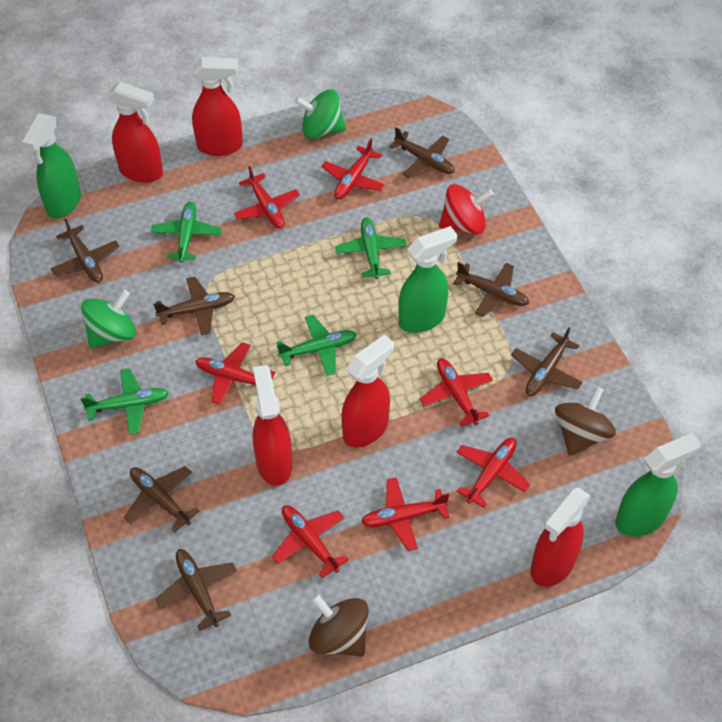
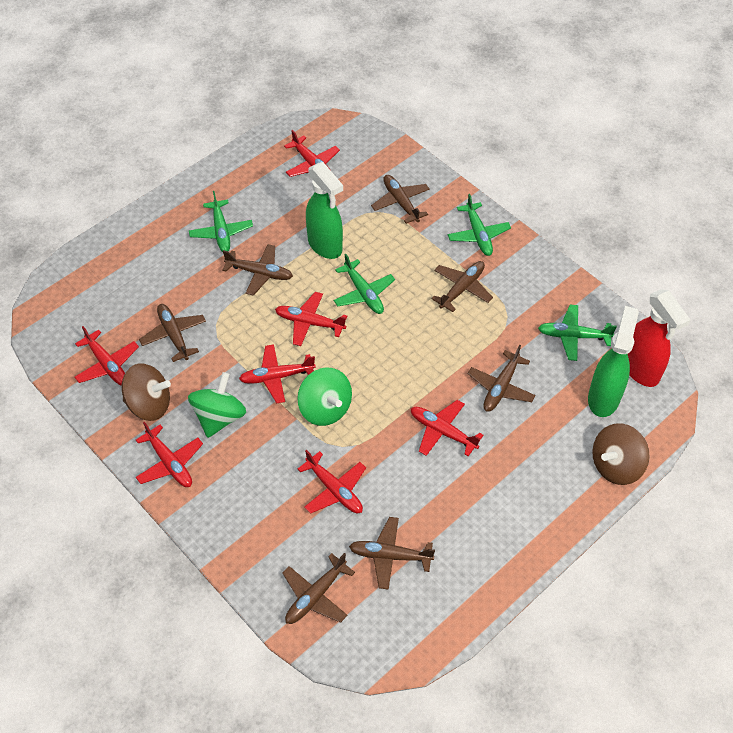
green spray bottle: [21,114,81,219] [398,226,457,333] [615,433,701,537] = 3 -> [306,162,343,259] [588,306,639,417] = 2
red spinning top: [439,184,494,235] = 1 -> none = 0
red spray bottle: [107,82,163,183] [192,57,243,156] [253,365,293,486] [342,334,394,448] [531,487,590,587] = 5 -> [628,289,690,387] = 1

